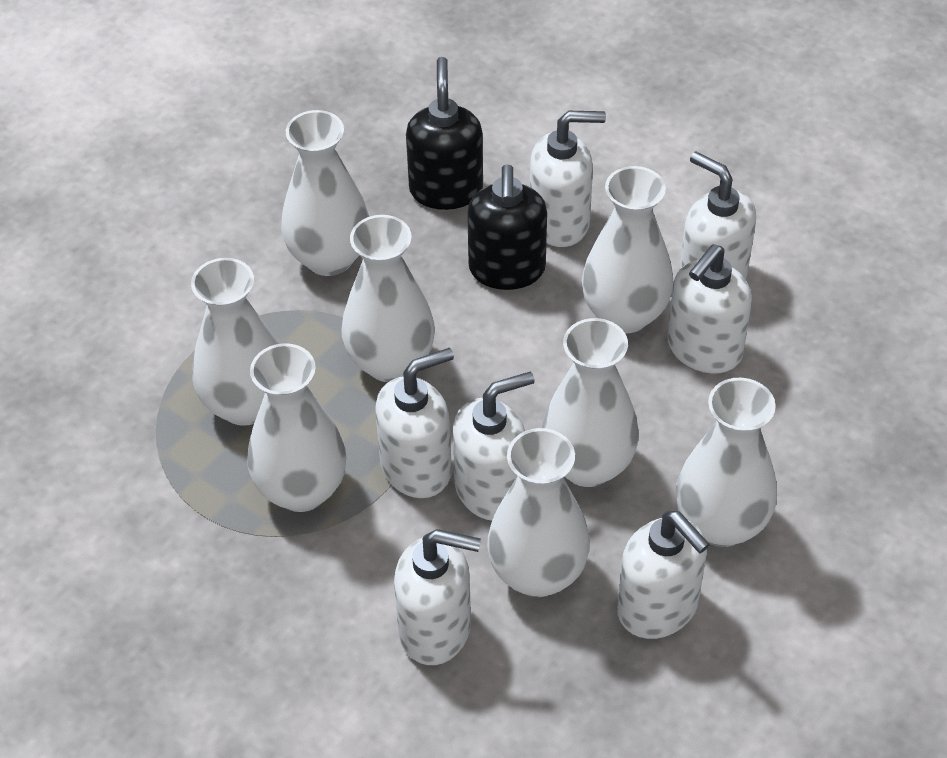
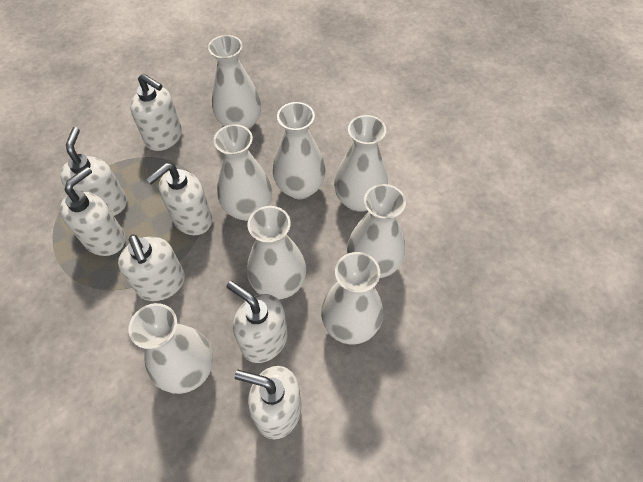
black soap dispenser: [406,57,483,210] [467,164,547,290] = 2 -> none = 0

